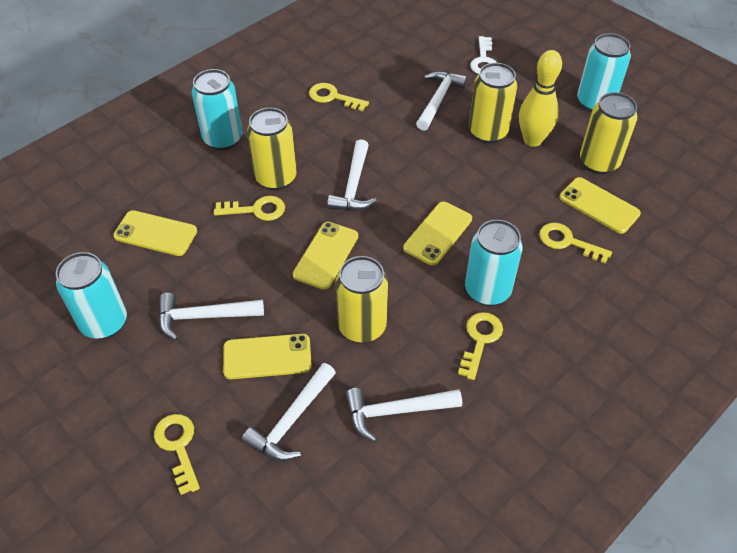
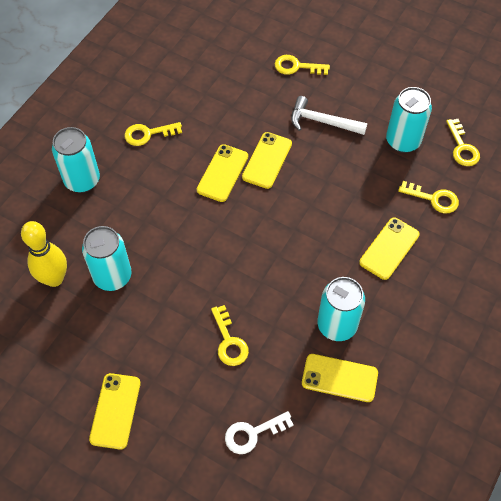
white hammer: [159,293,264,340] [242,363,336,461] [327,139,377,211] [346,388,462,442] [416,71,467,131] = 5 -> [291,96,367,135] = 1
yellow can: [247,108,297,190] [335,256,388,343] [469,63,517,144] [580,92,637,174] = 4 -> none = 0

